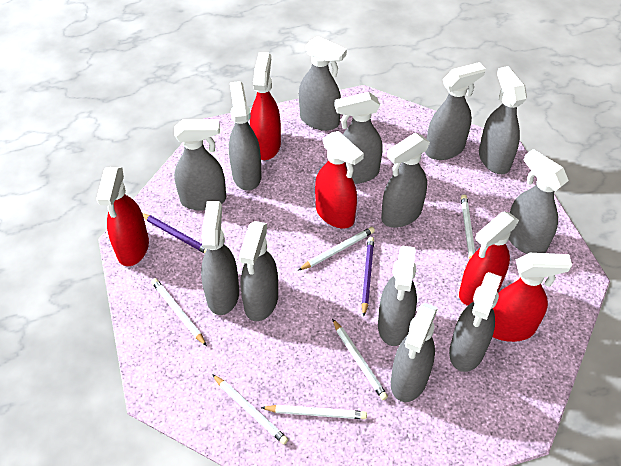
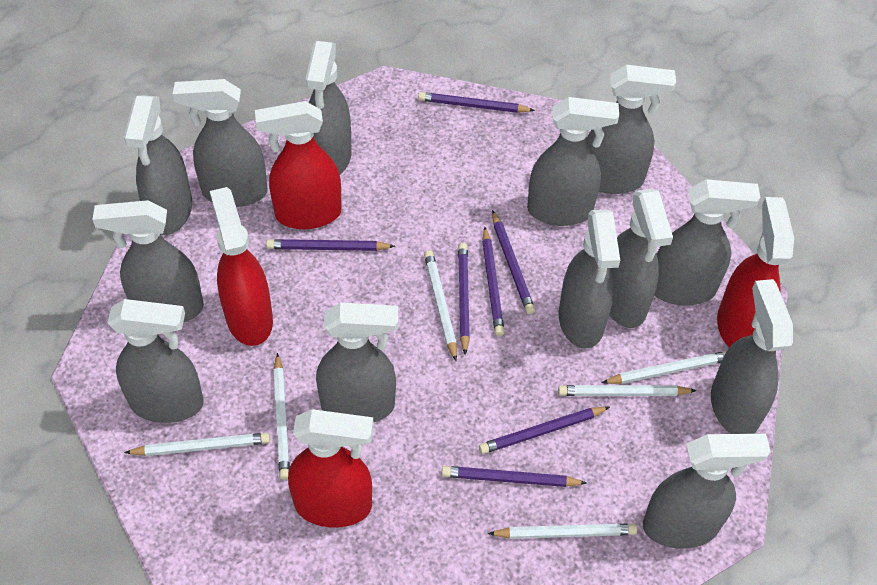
purple pencil: [142,213,207,253] [361,237,374,316] = 2 -> [266,239,395,251] [418,92,535,113] [442,466,586,487] [458,243,470,355] [479,407,610,454] [482,227,505,336] [492,210,535,314] = 7
red spray bottle: [96,167,149,266] [250,52,281,160] [315,131,364,228] [459,211,519,306] [493,253,572,342] = 5 -> [210,187,273,346] [255,101,341,229] [288,409,374,528] [717,197,794,347] = 4

